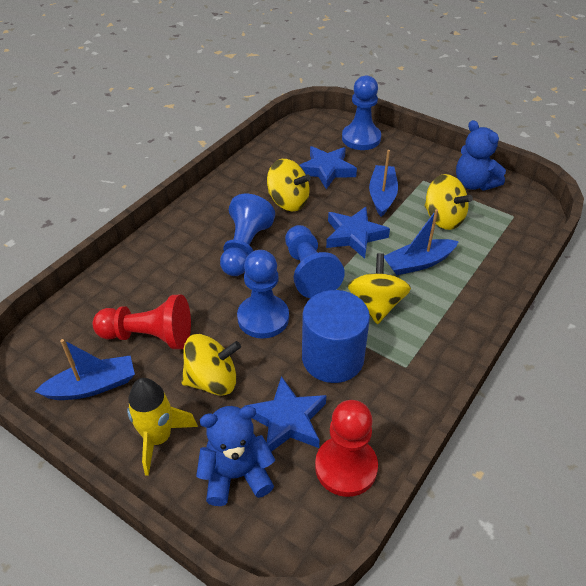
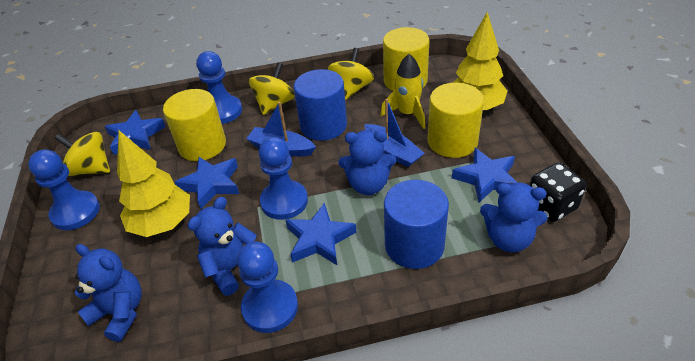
black dice: none = 0 -> [530,163,586,222] = 1
blue boat: [35,339,135,400] [369,150,398,217] [384,209,459,275] = 3 -> [246,102,316,156] [365,99,425,167] = 2
blue cylinder: [302,290,370,383] = 1 -> [294,69,347,141] [384,179,449,269] = 2
blue star: [244,376,326,452] [299,146,357,189] [326,207,390,259] = 3 -> [105,110,166,155] [175,157,239,209] [286,203,356,265] [452,148,518,202] = 4
blue teddy bear: [196,406,275,506] [456,120,506,191] = 2 -> [75,244,142,342] [188,197,257,296] [339,130,396,195] [480,183,547,252] = 4
red pawn: [92,295,191,349] [315,400,378,497] = 2 -> none = 0
yellow cylinder: none = 0 -> [163,89,226,161] [383,27,429,91] [428,83,484,158] = 3
yellow spinning top: [182,334,241,396] [267,159,311,211] [348,253,411,324] [425,174,473,230] = 4 -> [54,132,110,176] [249,63,295,115] [328,48,374,100] = 3
yellow tree: none = 0 -> [117,130,190,237] [453,12,507,110] = 2

